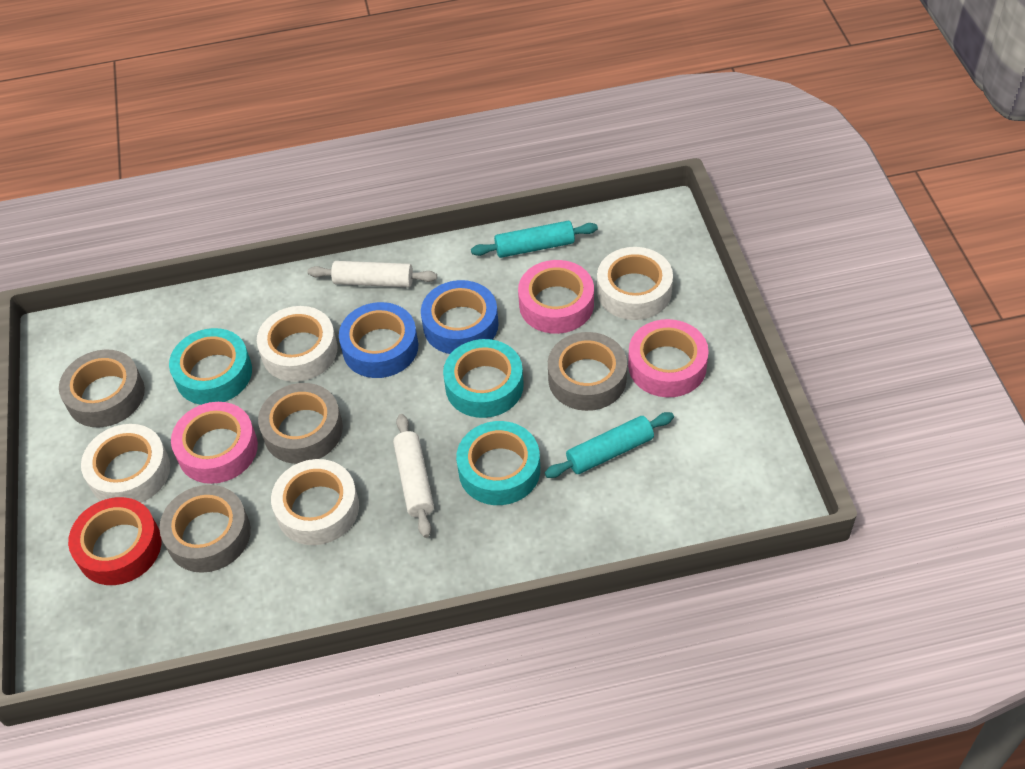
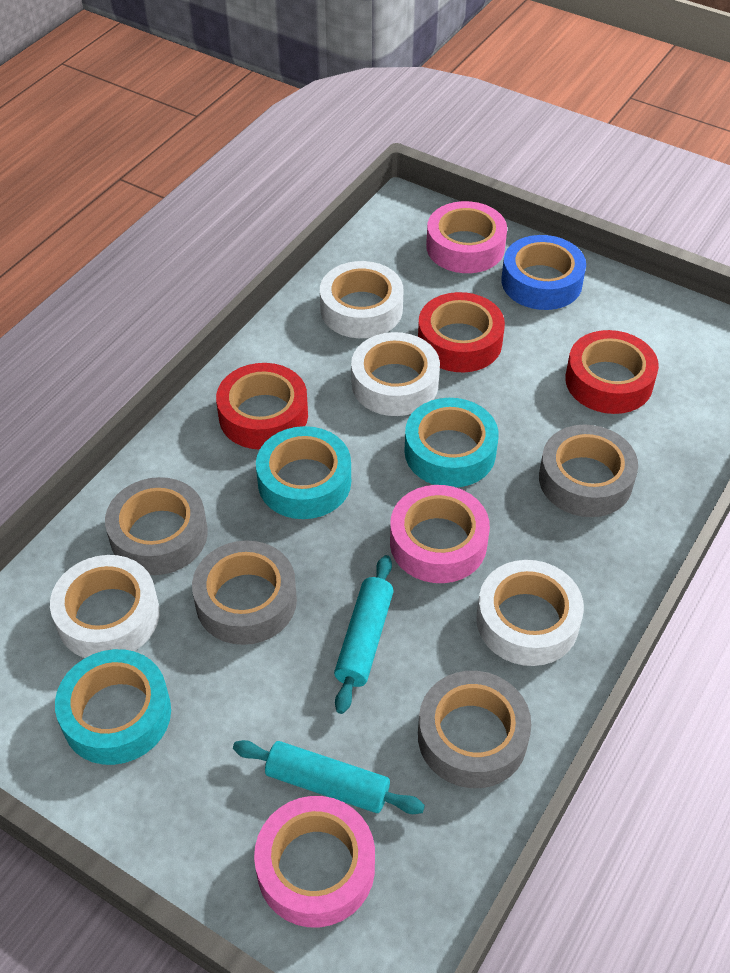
blue tape: [339,302,418,378] [421,280,499,354] = 2 -> [501,235,586,310] = 1
red tape: [68,497,162,585] = 1 -> [216,363,308,450] [418,292,505,372] [565,330,659,414] = 3
white rolling pin: [308,261,437,287] [393,414,434,538] = 2 -> none = 0

